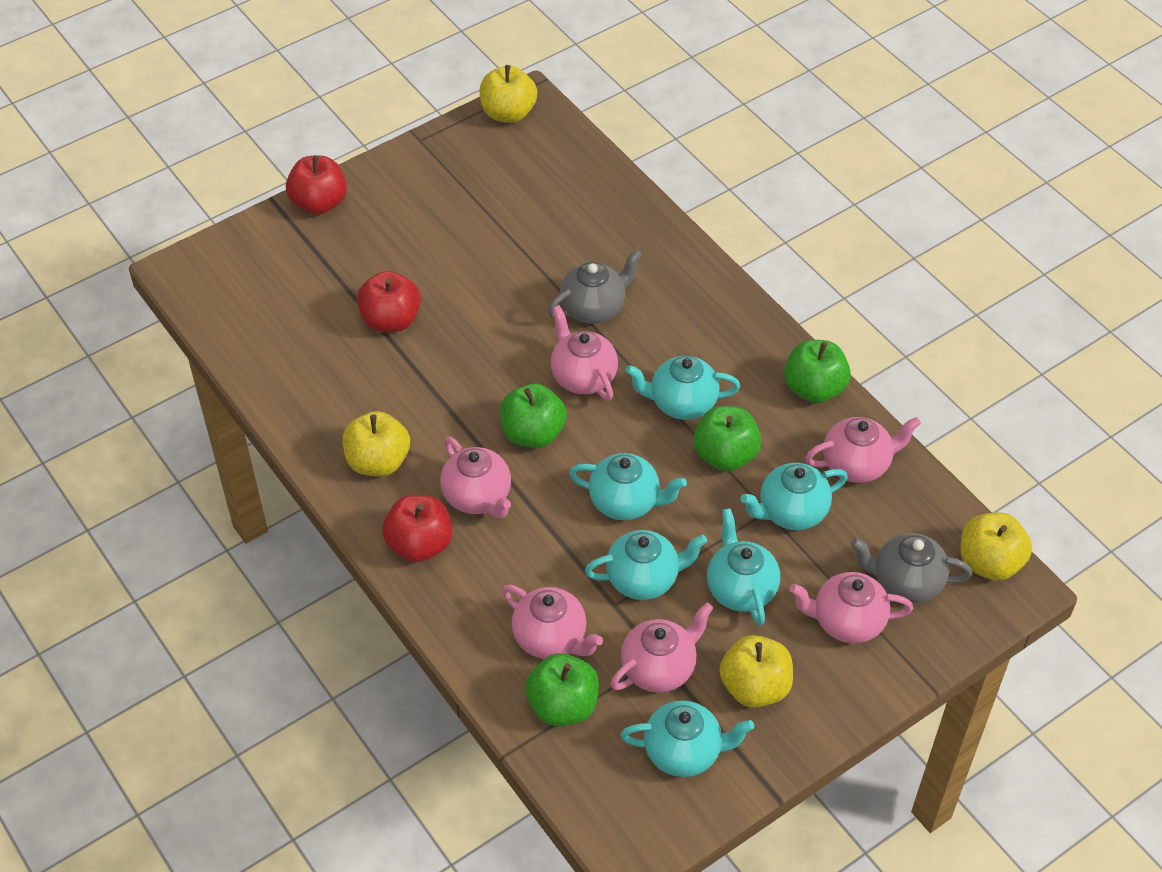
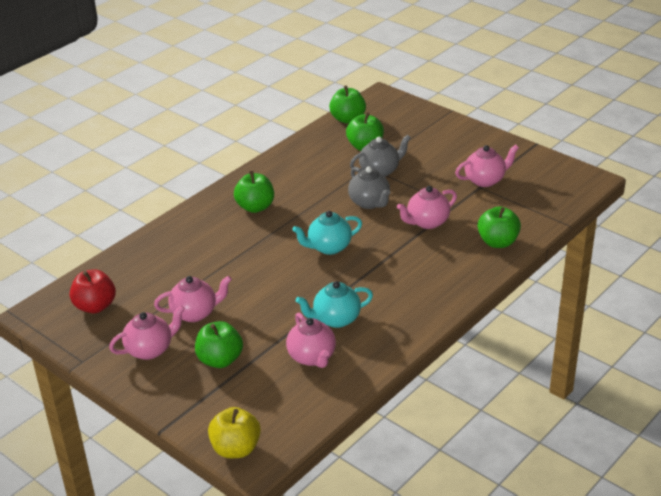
green apple: [500,384,567,448] [525,653,599,726] [693,406,761,471] [784,340,851,403] = 4 -> [195,321,243,368] [234,171,274,213] [329,85,366,124] [346,112,384,151] [478,206,521,248] = 5
pink teapot: [440,437,511,519] [502,585,603,659] [551,305,618,401] [610,603,713,693] [789,572,913,643] [805,417,921,483] = 6 -> [109,305,185,360] [154,276,232,322] [286,313,336,368] [397,186,457,229] [455,145,519,187] = 5
red apple: [286,155,347,215] [357,271,421,332] [382,495,452,562] = 3 -> [70,269,116,313] = 1
turquoise teapot: [569,453,687,520] [585,530,707,600] [621,700,754,777] [625,356,740,420] [707,508,780,626] [740,463,848,530] = 6 -> [292,211,362,255] [296,281,373,328] = 2
yellow apple: [343,411,410,476] [480,65,537,123] [720,635,793,708] [960,512,1032,581] = 4 -> [208,407,261,458] = 1

